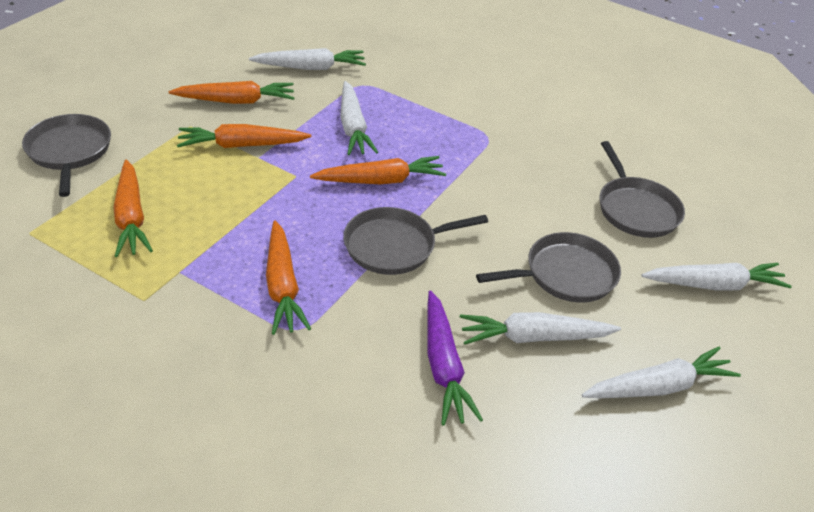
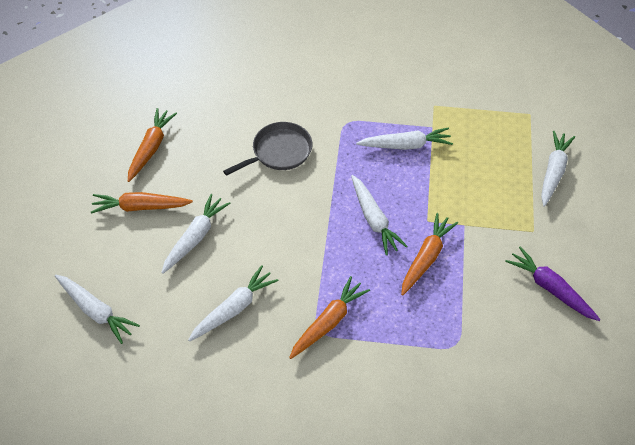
grey pan: [22,114,111,197] [343,207,488,275] [476,232,621,303] [600,141,685,238] = 4 -> [223,122,312,176] = 1
orange carrot: [113,159,153,257] [169,81,294,104] [177,124,311,148] [266,220,311,335] [310,156,446,184] = 5 -> [91,192,193,214] [128,108,177,182] [289,276,370,359] [401,213,458,296] = 4
white carrot: [249,48,366,70] [340,81,378,155] [460,312,621,344] [582,347,741,398] [641,263,792,291] = 5 -> [55,275,140,344] [161,194,231,274] [188,265,279,342] [351,175,408,255] [356,127,453,150] [541,131,575,207] = 6

